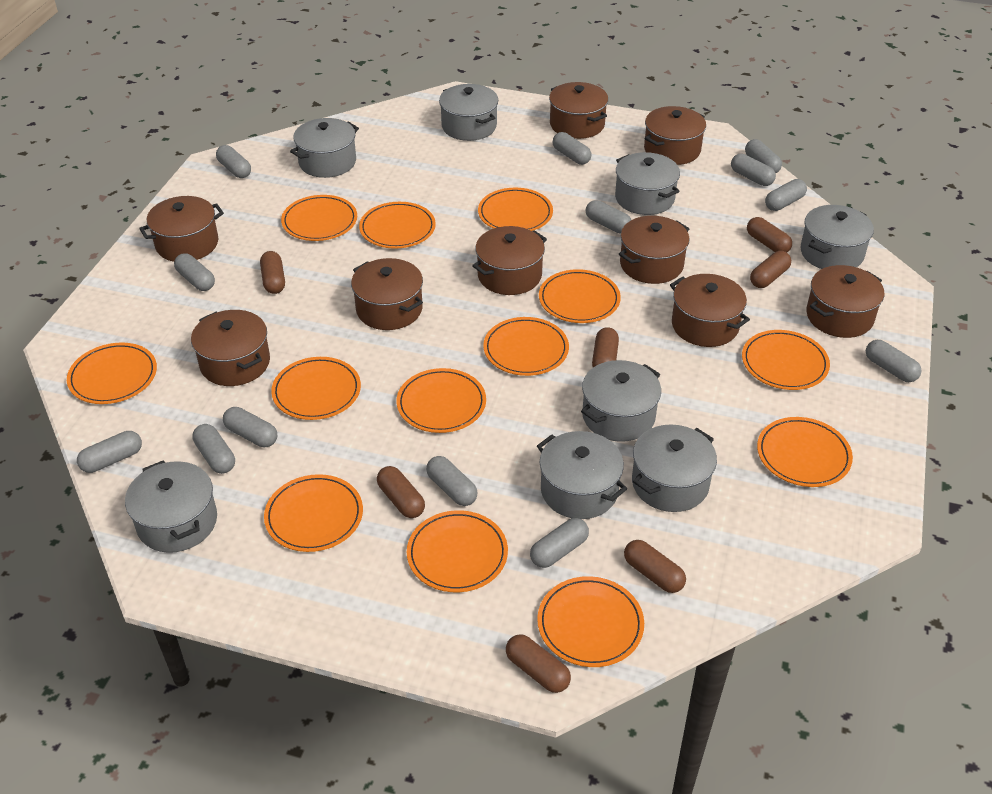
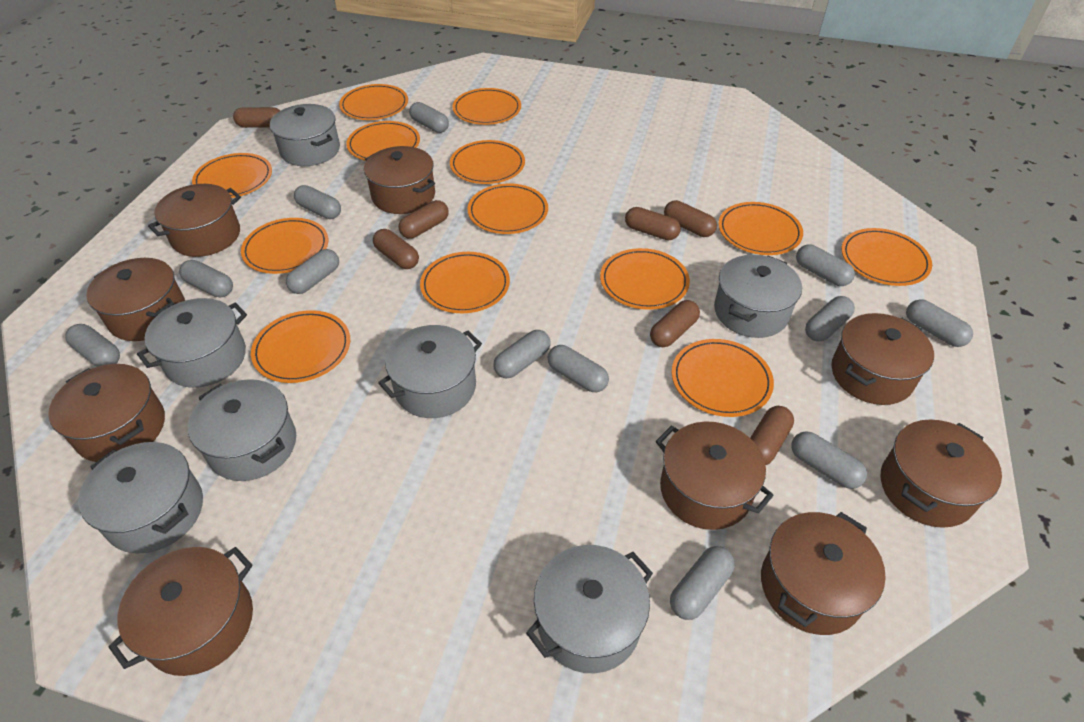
grey capsule: [77,431,142,473] [174,253,215,291] [192,424,235,474] [216,145,251,178] [223,407,277,447] [426,456,478,506] [530,518,589,568] [553,132,591,165] [586,200,631,234] [731,154,776,186] [745,139,782,173] [765,179,807,211] [866,340,922,382] = 13 -> [66,324,120,367] [179,260,233,297] [286,249,339,294] [294,185,341,219] [409,102,449,133] [493,330,551,378] [548,345,609,392] [670,546,735,620] [791,431,867,489] [796,244,855,286] [805,296,855,341] [906,299,973,347] = 12
grey pot: [125,461,217,553] [290,118,359,178] [439,84,498,141] [537,431,627,519] [581,360,661,442] [615,152,680,215] [632,424,717,512] [801,205,874,269] = 8 -> [78,442,203,553] [137,298,247,388] [188,379,296,481] [270,104,340,166] [378,325,482,418] [526,545,653,673] [714,255,802,338] = 7

